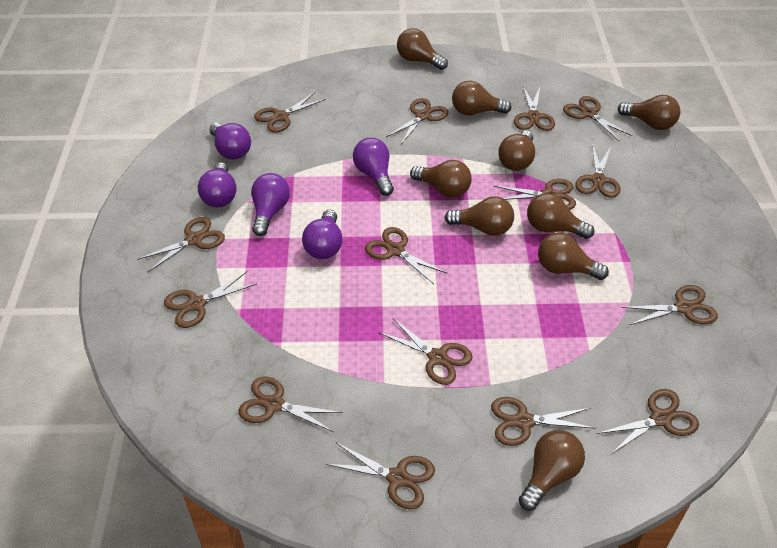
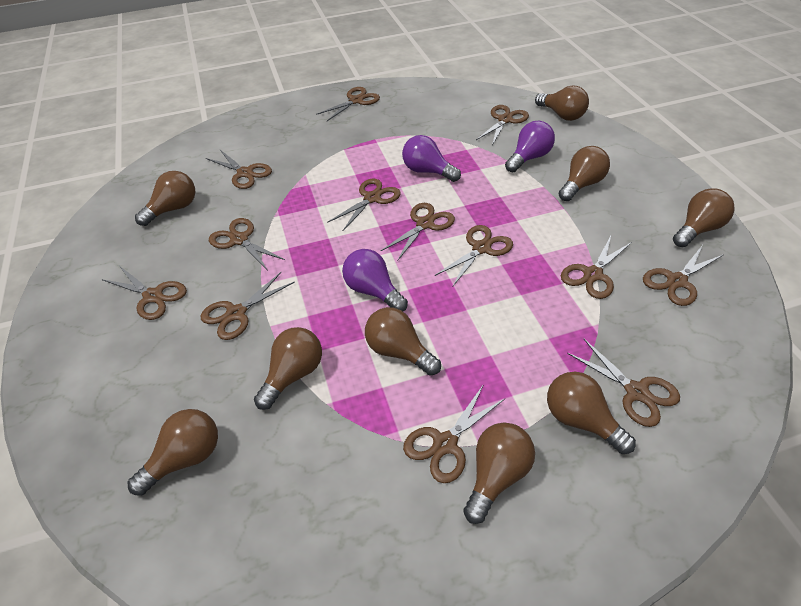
brown scissors: [137,217,225,272] [164,272,257,328] [238,377,343,432] [254,92,326,133] [326,443,435,509] [365,227,448,284] [380,318,473,385] [386,98,449,144] [491,397,596,446] [494,179,576,210] [514,86,555,131] [563,96,632,142] [575,144,620,198] [596,389,699,454] [621,285,718,325] = 15 -> [102,266,187,320] [201,272,295,340] [206,150,272,189] [209,218,285,271] [316,87,380,121] [327,179,401,231] [381,203,455,260] [403,384,505,483] [435,225,513,287] [476,105,529,145] [561,236,632,299] [567,338,680,427] [643,245,723,306] = 13
purple light bulb: [198,162,236,207] [209,123,251,159] [251,173,290,236] [302,210,343,259] [353,138,394,196] = 5 -> [342,249,408,311] [402,135,461,182] [505,121,555,172] = 3

